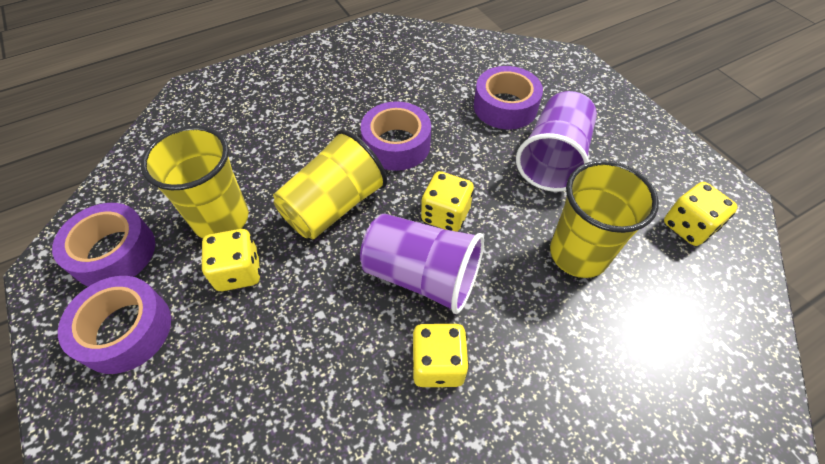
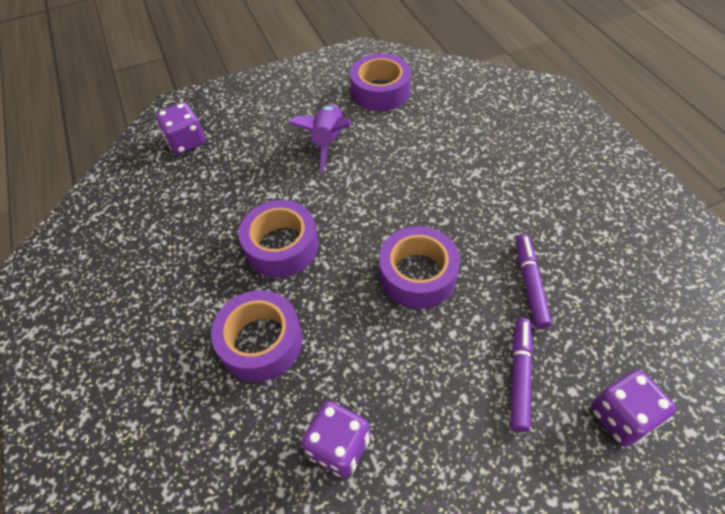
purple cup: [360,214,484,314] [516,91,597,192] = 2 -> none = 0
purple dice: none = 0 -> [155,102,205,155] [301,401,370,478] [591,370,676,446] = 3
purple marker: none = 0 -> [511,318,533,432] [516,234,552,329] = 2
purple rocket: none = 0 -> [288,104,351,173] = 1
yellow cup: [141,126,249,238] [273,130,387,239] [550,160,659,278] = 3 -> none = 0
yellow dice: [201,229,261,291] [412,324,469,387] [421,171,474,232] [664,182,738,246] = 4 -> none = 0

